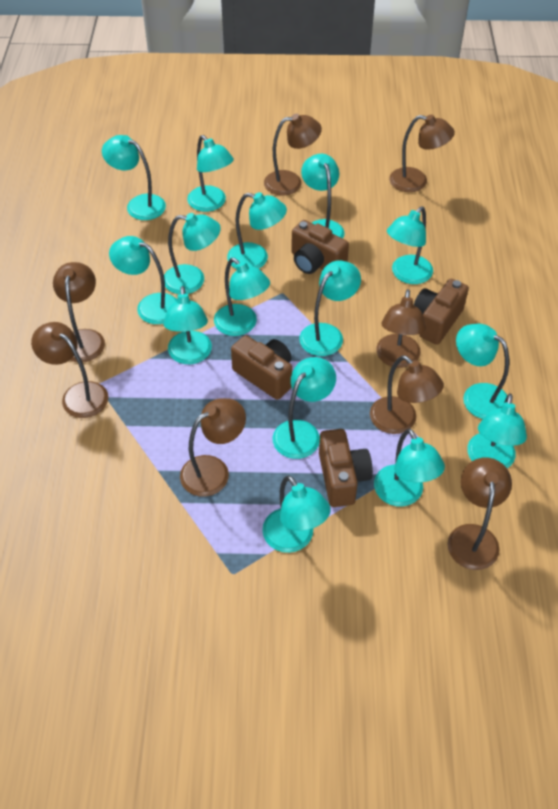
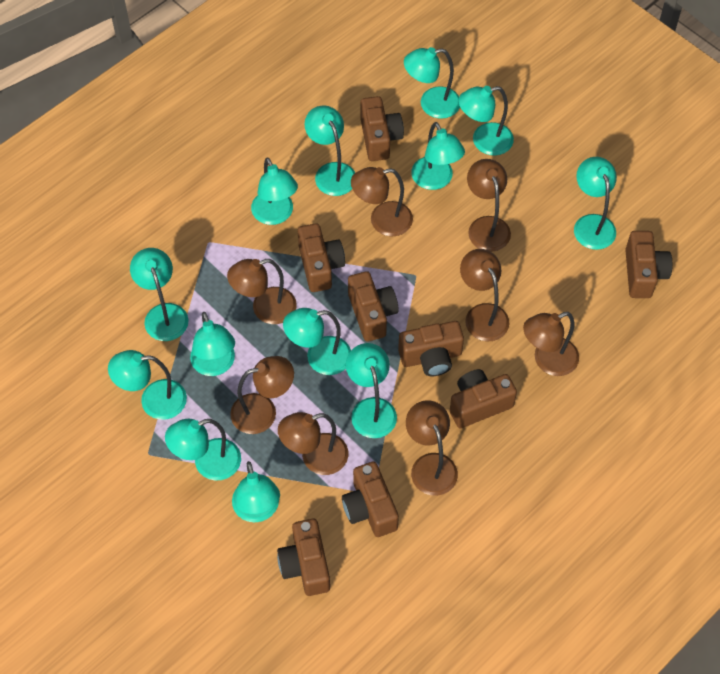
brown camera: [231,335,292,400] [291,220,349,274] [319,429,373,507] [414,279,469,345] = 4 -> [277,519,330,596] [298,223,345,292] [342,461,399,537] [348,271,399,342] [360,96,404,161] [398,321,464,376] [450,369,517,428] [625,231,672,298] = 8
turquoise lamp: [102,135,166,220] [109,236,177,324] [163,286,212,364] [164,213,221,294] [187,135,234,212] [214,258,270,336] [227,192,287,269] [262,475,331,553] [273,357,336,459] [299,260,361,356] [301,154,345,238] [374,429,445,507] [387,206,433,284] [456,324,509,419] [467,393,527,468] = 15 -> [108,350,187,420] [130,248,189,341] [165,419,241,481] [190,312,235,376] [232,461,280,522] [251,158,298,225] [283,308,351,375] [305,105,355,196] [346,343,397,438] [404,47,460,119] [411,122,465,190] [458,86,514,156] [574,157,617,250] = 13

